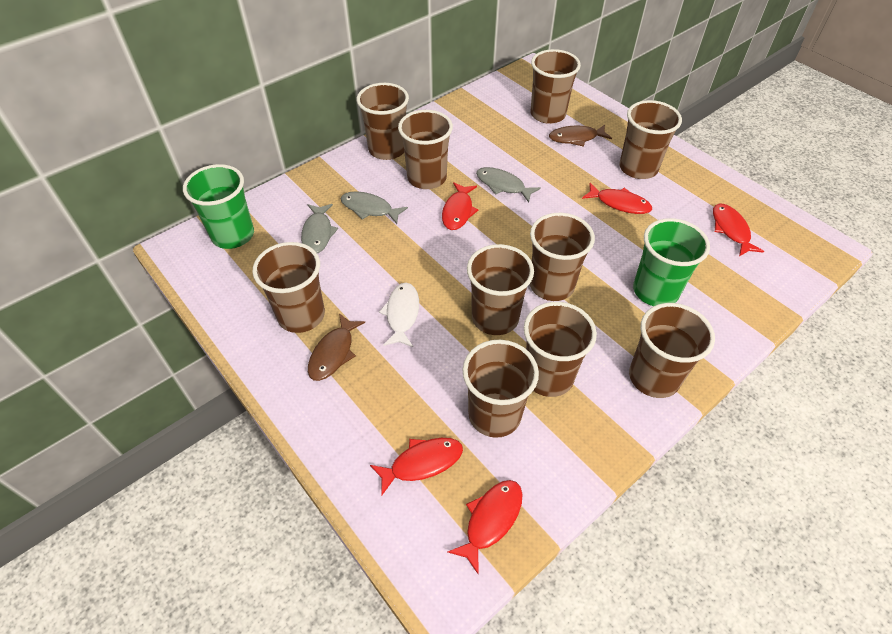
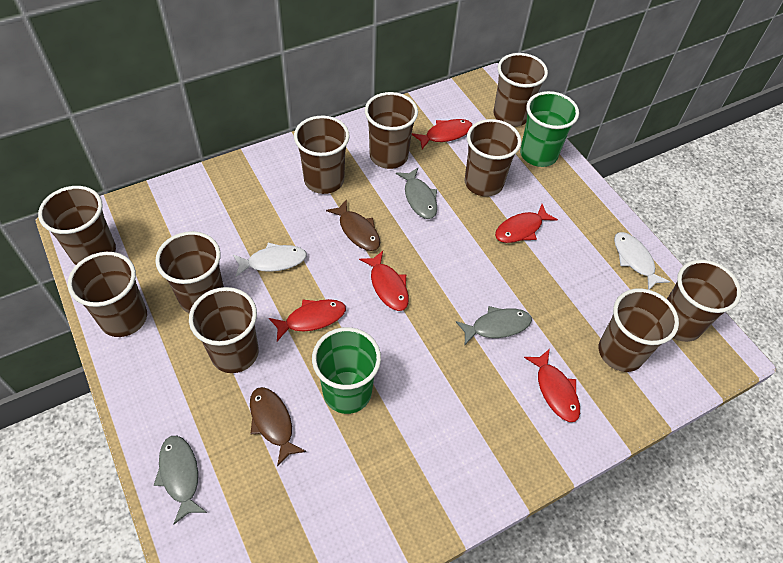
white fish: [379,283,419,347] = 1 -> [233,242,307,277] [614,232,670,290] = 2

